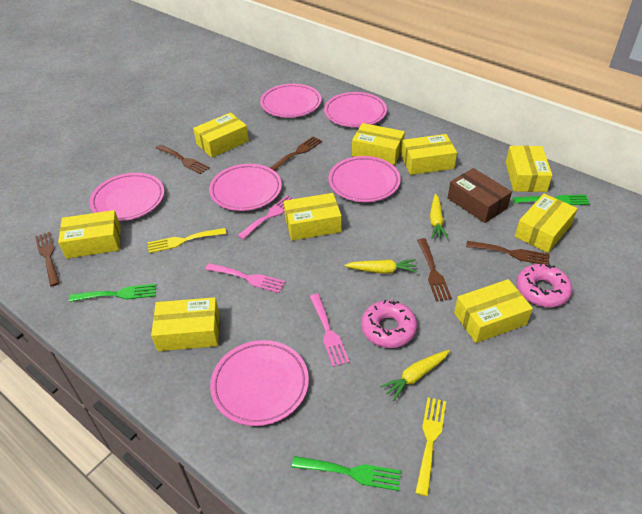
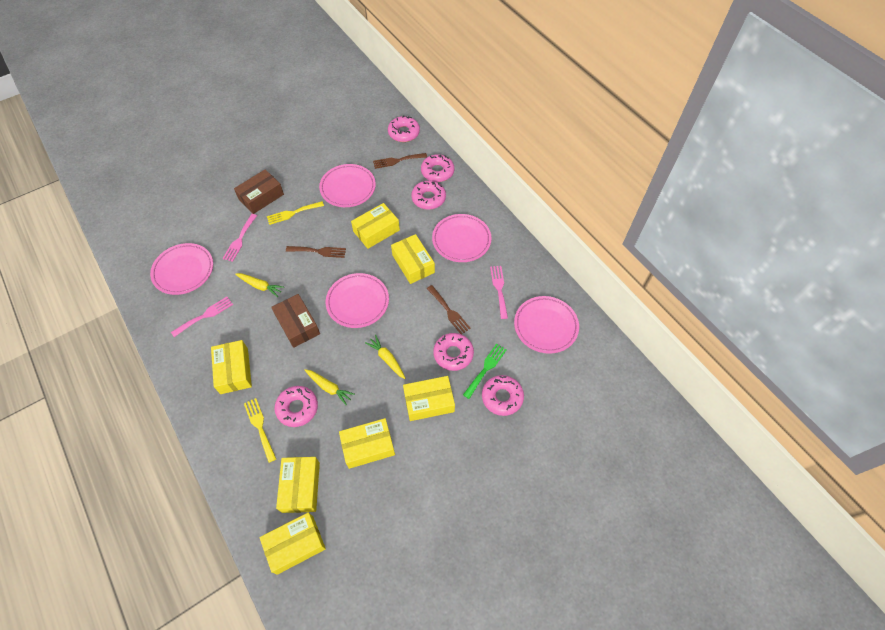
brown box: [448,168,512,223] = 1 -> [234,169,284,214] [271,294,320,348] = 2
brown fork: [35,232,60,287] [156,144,210,174] [269,136,322,171] [417,238,452,301] [466,241,550,265] = 5 -> [286,246,346,258] [373,153,427,169] [427,285,471,334] = 3
green fork: [69,284,156,302] [292,456,401,491] [513,195,590,205] = 3 -> [463,344,507,399] = 1
pink donut: [361,300,417,348] [517,263,572,307] = 2 -> [275,386,318,427] [388,116,420,142] [411,181,446,210] [421,154,454,182] [433,333,474,371] [482,375,524,416] = 6
pink plate: [89,173,164,221] [209,164,282,211] [210,340,309,426] [260,84,321,118] [324,92,387,127] [329,156,401,202] = 6 -> [150,243,213,295] [319,164,376,207] [326,273,389,328] [432,214,491,262] [514,296,579,354] = 5
yellow box: [58,210,121,259] [151,297,219,351] [193,112,249,158] [284,193,342,241] [352,123,405,165] [401,134,457,175] [454,279,533,343] [506,146,552,192] [515,194,578,253] = 9 -> [211,340,252,394] [260,512,326,575] [276,457,320,513] [339,418,395,469] [351,203,400,249] [391,234,435,284] [403,376,455,421] = 7

